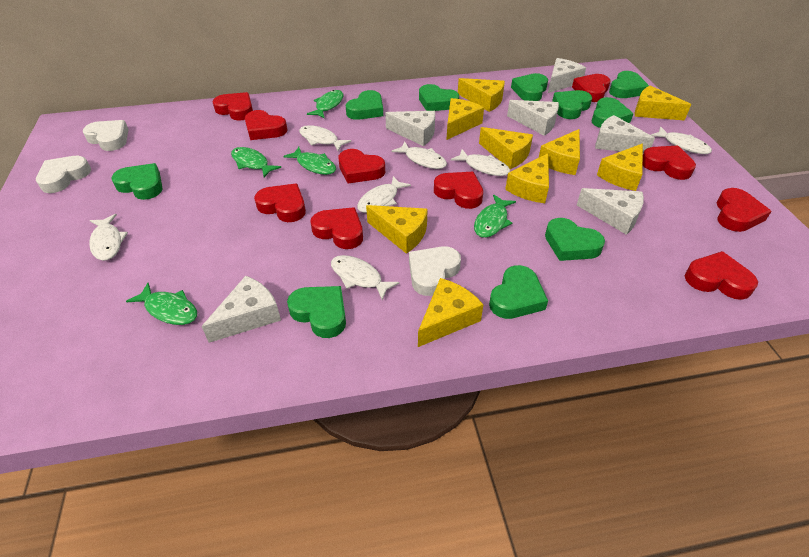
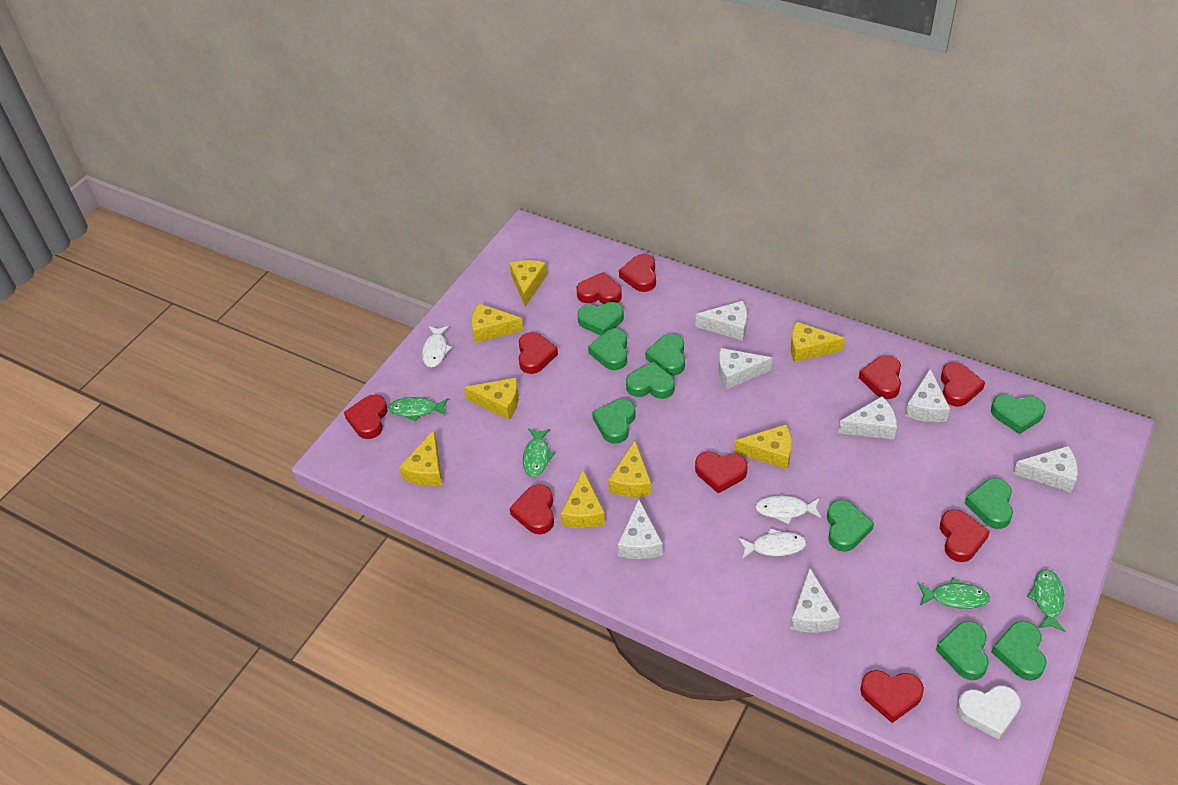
green fish: [126,283,197,325] [231,147,281,177] [283,147,336,175] [307,90,343,118] [474,194,516,238] = 5 -> [388,397,448,422] [523,428,555,477] [918,578,990,609] [1027,569,1065,632] = 4
white cheese: [201,276,281,343] [385,111,435,146] [507,100,559,136] [548,58,586,93] [577,188,644,235] [595,115,655,153] = 6 -> [618,499,663,559] [696,301,747,341] [719,348,772,390] [791,568,840,633] [838,396,897,440] [905,369,950,422] [1013,446,1078,493] = 7
white fish: [89,214,128,261] [299,125,351,151] [331,255,400,300] [357,176,411,213] [391,142,447,169] [451,149,510,176] [651,127,712,154] = 7 -> [422,326,452,368] [738,528,806,559] [755,496,821,524] = 3
white heart: [36,156,91,193] [83,120,129,151] [409,246,461,296] = 3 -> [957,685,1021,740] = 1
yellow cheese: [366,205,428,254] [418,278,484,347] [446,98,484,140] [458,78,505,112] [479,127,533,169] [505,153,549,203] [539,129,580,175] [597,143,643,191] [635,86,691,121] = 9 -> [399,430,442,486] [464,378,519,420] [472,303,524,343] [510,260,547,307] [561,470,605,528] [608,441,651,497] [734,424,792,469] [791,322,845,362] = 8

